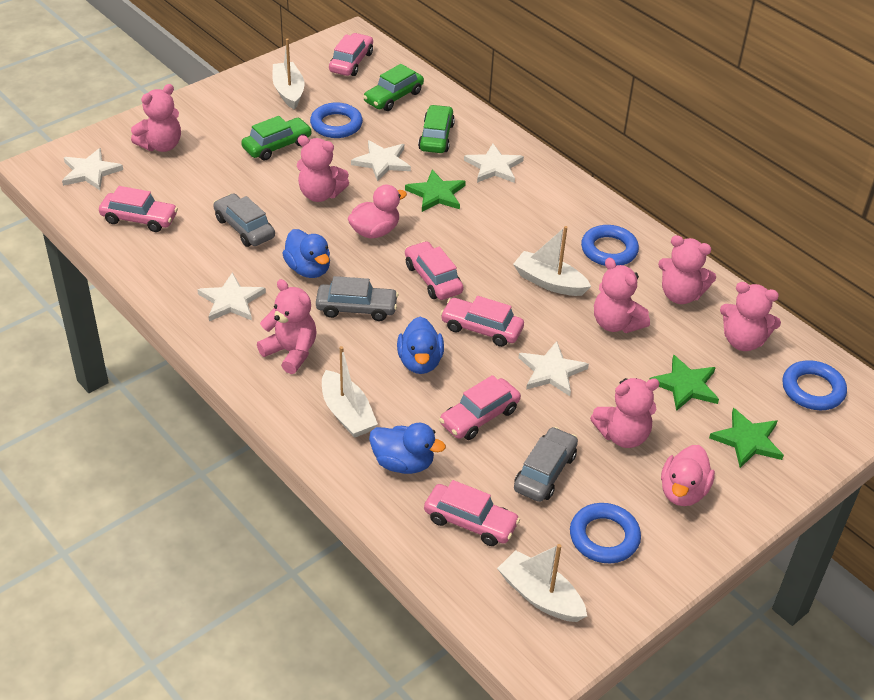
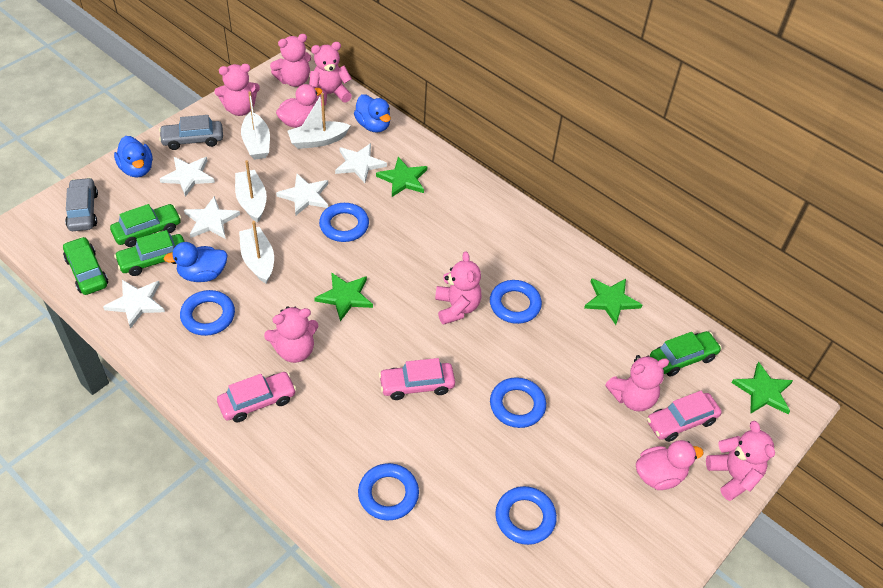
blue ring: [310,103,363,138] [570,503,641,563] [581,225,639,266] [782,360,847,410] = 4 -> [180,290,235,336] [319,203,369,242] [358,463,419,520] [490,280,542,324] [490,377,546,428] [495,486,557,545] = 6
green car: [241,116,312,161] [363,64,424,111] [418,105,455,153] = 3 -> [63,237,108,295] [110,204,181,247] [114,230,185,276] [650,331,722,377] = 4
green star: [405,170,466,212] [649,355,719,411] [709,408,784,468] = 3 -> [314,272,373,321] [376,157,427,197] [584,278,642,325] [732,362,793,414] = 4
grey car: [213,193,275,247] [316,276,399,321] [514,427,578,502] = 3 -> [65,178,98,231] [159,115,223,150] = 2
pink car: [99,186,178,232] [329,33,373,76] [405,241,464,300] [424,480,520,546] [439,375,521,440] [440,296,524,347] = 6 -> [217,372,296,422] [379,358,455,400] [647,391,722,442] = 3

